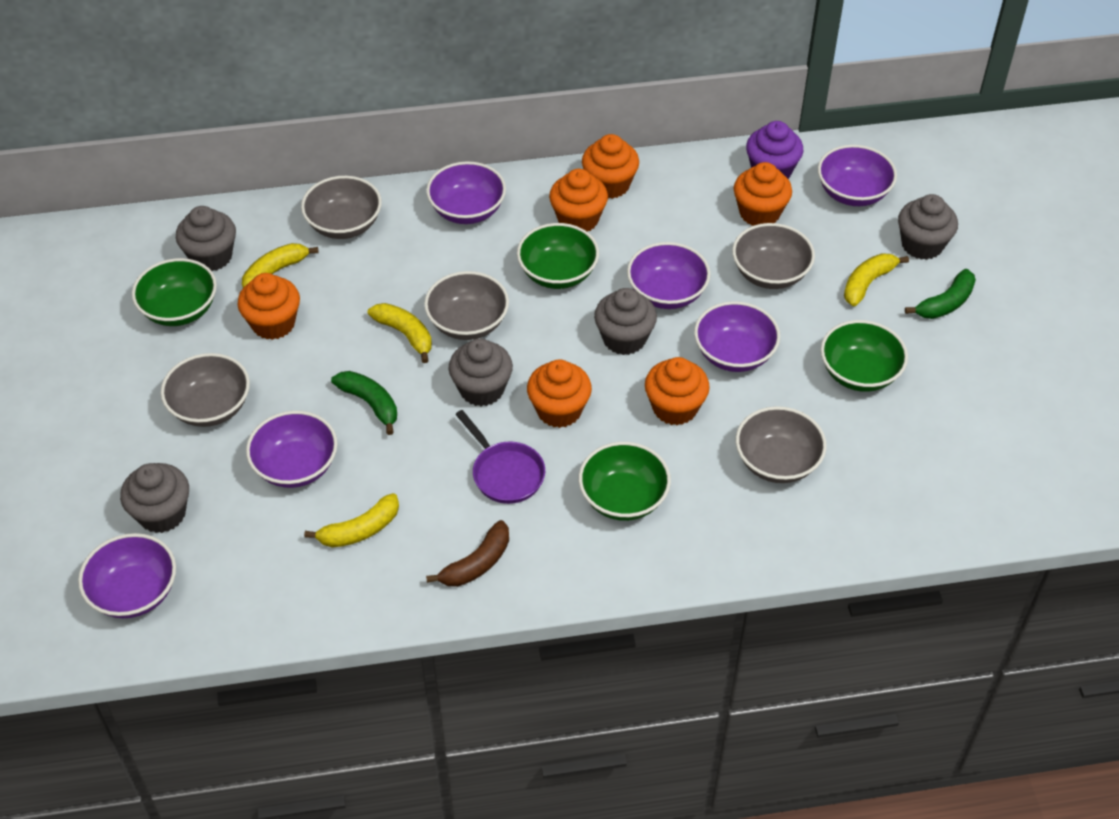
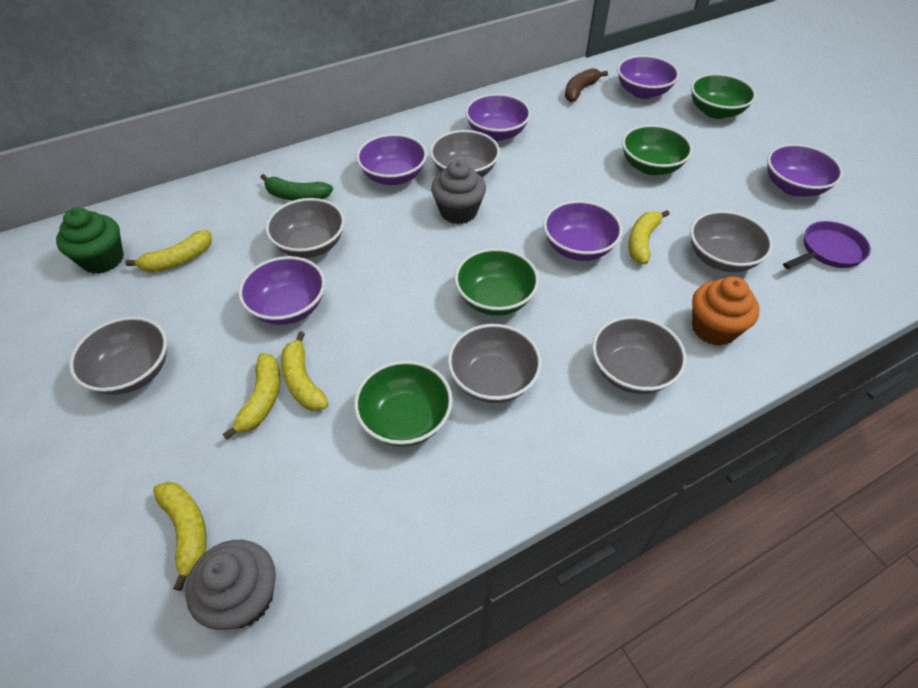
green banana: [331,371,397,435] [905,269,976,319] = 2 -> [260,174,333,201] = 1
green cupcake: none = 0 -> [56,207,124,274] = 1
grey bowl: [161,353,250,427] [301,176,382,239] [424,271,509,340] [732,223,815,289] [736,406,827,483] = 5 -> [69,316,167,395] [265,198,345,258] [430,130,500,177] [448,324,542,403] [592,316,687,394] [690,210,773,272] = 6
grey cupcake: [120,463,189,533] [176,206,236,271] [448,338,513,406] [594,288,657,355] [898,194,958,260] = 5 -> [185,540,276,630] [431,160,486,224] = 2
orange cupcake: [238,273,300,340] [527,360,592,428] [549,169,608,231] [582,134,639,199] [645,357,710,425] [734,162,792,226] = 6 -> [692,276,760,346] = 1
purple cupcake: [746,121,803,179] = 1 -> none = 0
yellow banana: [242,243,319,288] [304,493,399,548] [368,303,432,363] [844,253,909,307] = 4 -> [125,230,212,273] [153,482,207,591] [223,353,280,439] [281,332,329,411] [628,210,670,264] = 5

